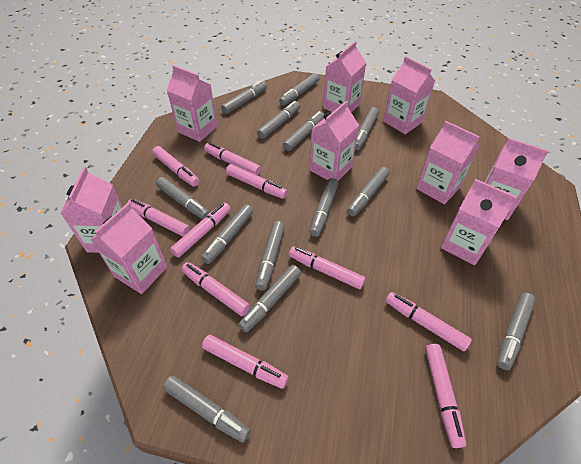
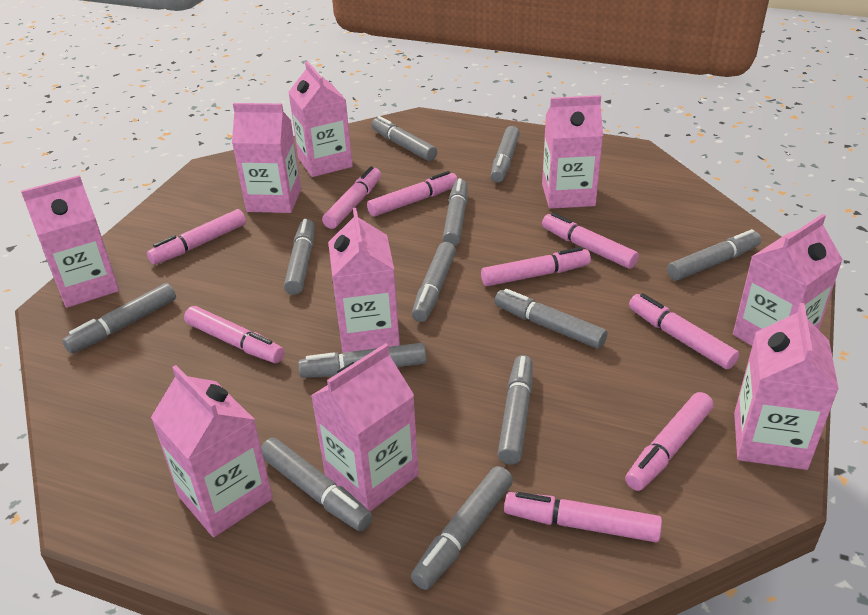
grey marker: [156,177,210,219] [163,375,251,443] [201,204,253,264] [221,80,267,114] [238,265,301,333] [255,221,285,291] [257,101,300,139] [279,73,320,106] [283,111,324,151] [309,178,339,237] [347,167,390,216] [355,107,379,150] [497,292,536,370] = 13 -> [62,283,176,353] [261,438,373,531] [284,219,315,295] [298,343,426,378] [371,116,437,161] [411,466,513,590] [412,242,456,322] [442,178,468,246] [491,126,520,183] [494,289,607,349] [498,355,533,465] [667,229,761,281] = 12
pink marker: [127,199,190,237] [152,146,199,187] [170,203,231,258] [181,262,250,316] [202,335,289,389] [204,142,261,176] [226,164,288,199] [289,246,366,289] [386,292,472,351] [425,344,466,448] = 10 -> [147,209,246,265] [184,306,285,363] [322,166,381,229] [367,171,458,217] [481,247,591,286] [504,492,662,542] [542,212,639,269] [625,392,714,491] [629,293,739,369] = 9

